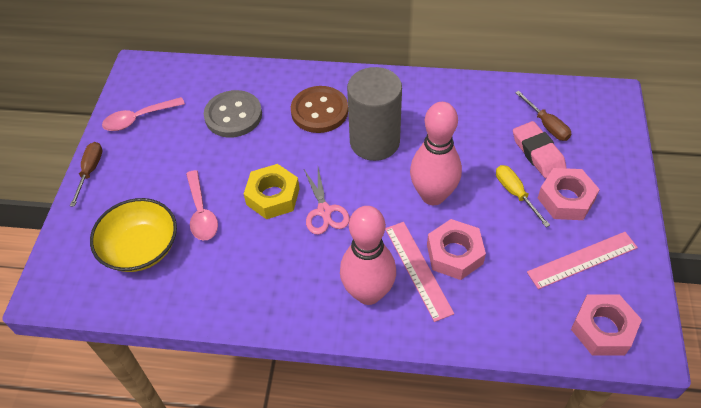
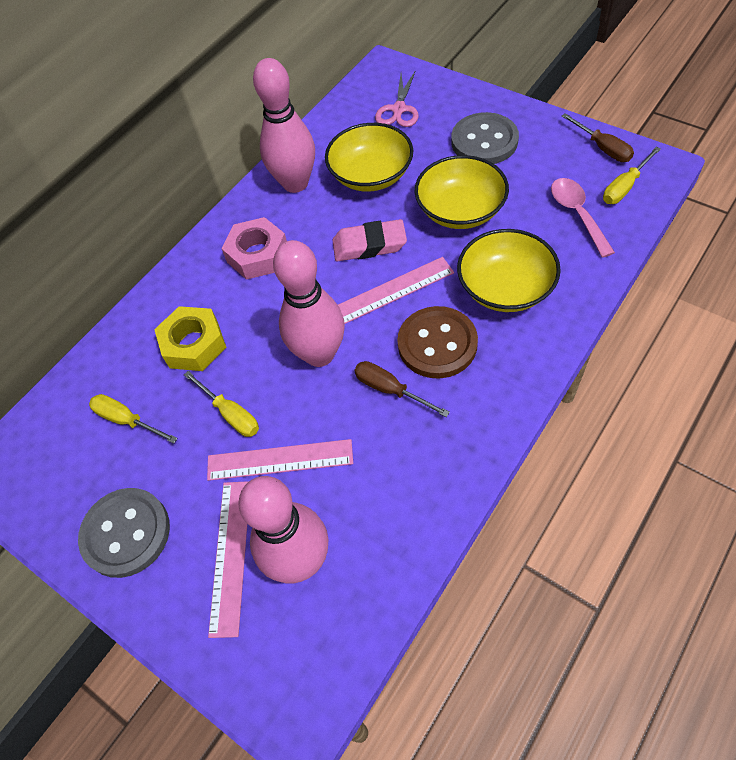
grey button: [204,90,262,137] = 1 -> [78,488,170,578] [451,112,519,164] = 2
grey cylinder: [347,67,402,161] = 1 -> none = 0
pink bowling pin: [340,206,396,305] [410,102,462,205] = 2 -> [238,476,328,583] [253,58,315,193] [273,240,345,367] = 3
pink nut: [427,219,486,280] [538,168,600,220] [571,295,642,355] = 3 -> [221,217,287,280] = 1
pink ruler: [385,222,454,322] [527,232,638,289] = 2 -> [207,439,353,481] [208,481,249,638] [338,257,454,324] = 3
pink spoon: [102,97,185,131] [186,170,218,240] = 2 -> [551,178,615,258] = 1
yellow bowl: [90,198,177,272] = 1 -> [325,123,413,192] [414,155,509,229] [457,229,561,312] = 3
yellow screwdriver: [496,165,550,227] = 1 -> [89,394,178,444] [184,371,259,437] [603,147,661,204] = 3

